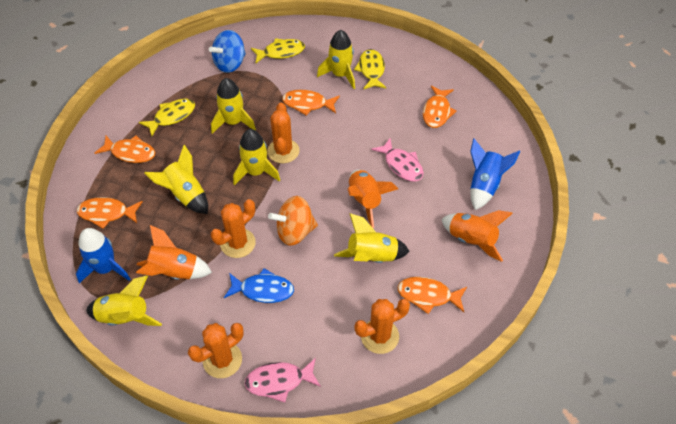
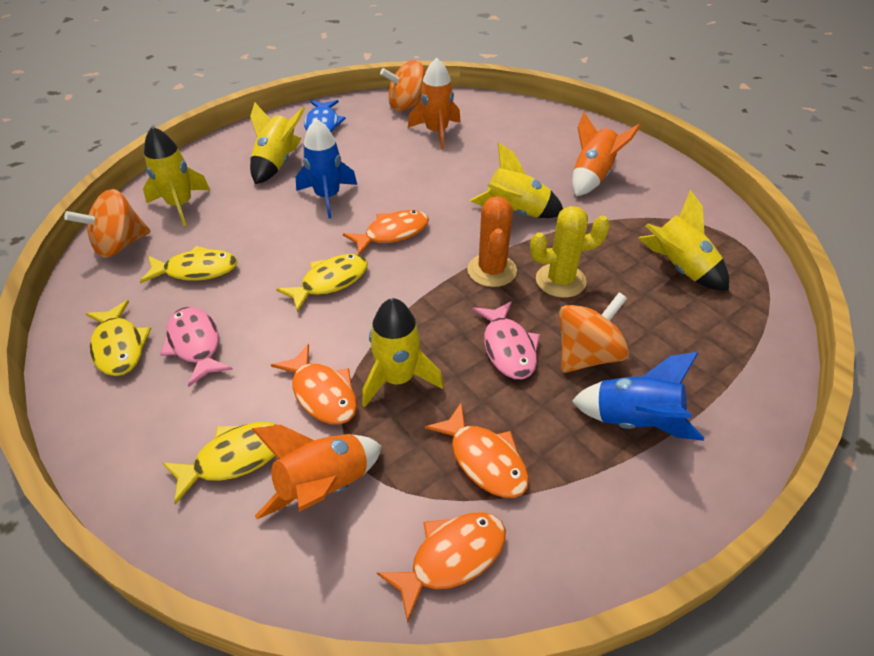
blue spinning top: [209,30,246,73] = 1 -> none = 0
orange cactus: [188,323,244,378] [211,199,256,258] [267,103,300,163] [354,299,410,354] = 4 -> [467,196,517,287] = 1
orange fish: [77,197,143,229] [95,136,156,163] [282,90,340,116] [397,277,467,314] [423,85,457,128] = 5 -> [271,344,357,425] [343,210,429,255] [377,512,506,623] [425,403,529,498] = 4
orange spinning top: [268,196,318,246] = 1 -> [64,189,151,258] [380,60,425,111] [559,293,629,373] = 3
yellow cactus: none = 0 -> [530,206,610,298] = 1
yellow fish: [139,99,195,136] [251,38,305,63] [354,49,386,89] = 3 -> [85,300,151,376] [140,246,238,283] [162,422,277,505] [276,254,368,313] = 4
yellow rocket: [86,276,162,326] [145,145,208,214] [211,78,256,134] [233,129,280,185] [317,30,355,89] [334,213,410,263] = 6 -> [143,126,210,226] [250,102,305,184] [362,298,443,407] [470,143,563,218] [638,190,729,291] = 5

